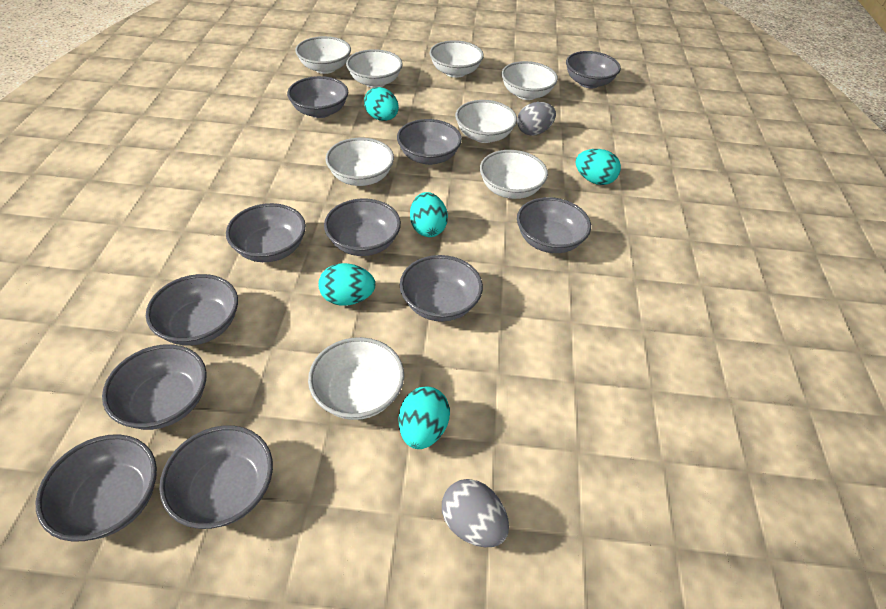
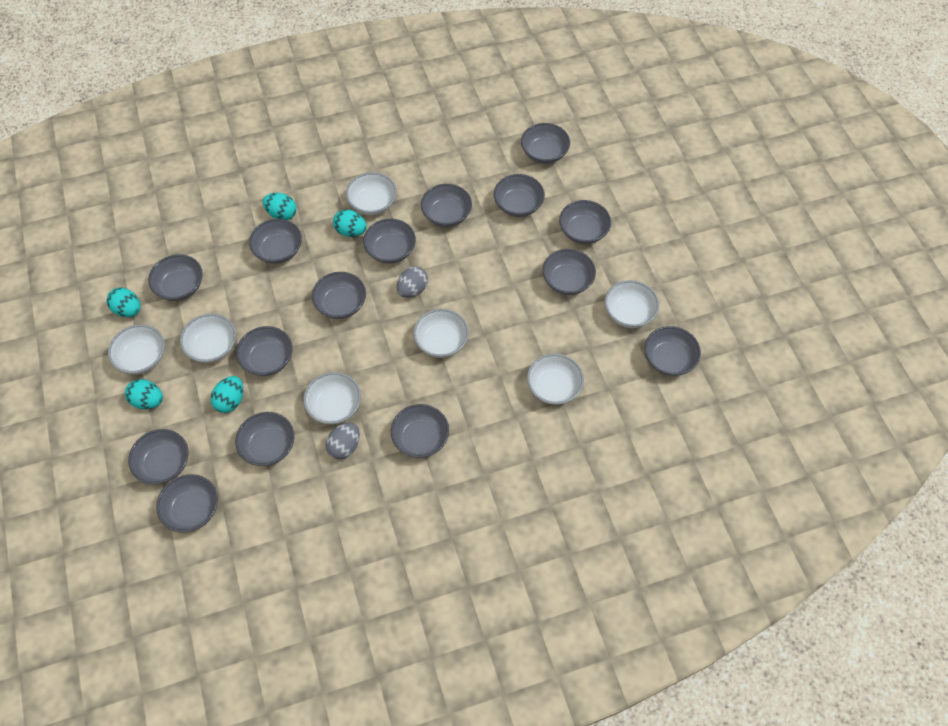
grey bowl: [36,434,157,542] [102,344,207,430] [146,274,238,346] [159,425,273,529] [226,203,306,262] [287,76,348,118] [324,198,401,256] [397,119,462,165] [400,255,483,322] [517,197,591,253] [566,51,621,88] = 11 -> [128,429,189,484] [148,254,203,301] [156,474,218,532] [235,412,295,466] [236,326,293,376] [249,219,302,264] [312,272,366,319] [363,219,416,264] [391,404,449,458] [421,184,472,227] [494,174,545,217] [521,123,570,164] [542,249,596,295] [559,200,611,244] [644,326,701,376] = 15
white bowl: [295,36,351,74] [308,337,404,420] [325,138,394,186] [346,49,403,88] [429,40,484,78] [455,100,517,143] [480,150,548,199] [501,61,558,100] = 8 -> [108,324,165,374] [180,314,236,363] [303,372,361,424] [346,172,397,215] [413,309,469,358] [527,353,584,405] [605,280,659,328] = 7

